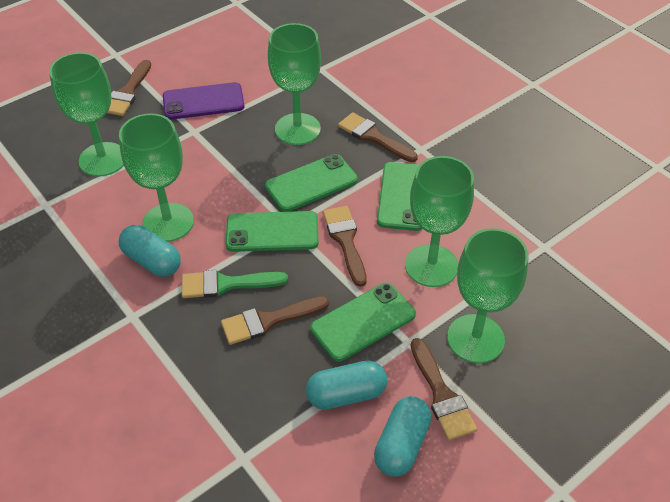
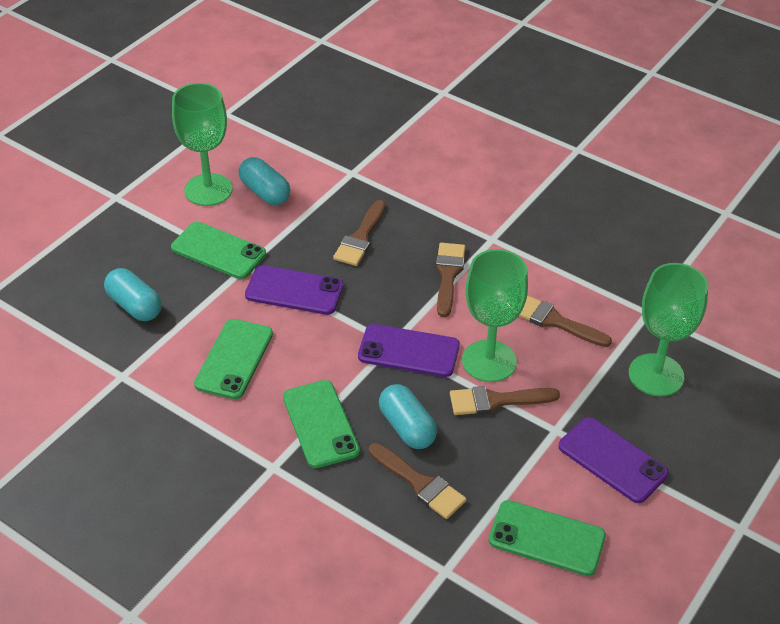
green brush: [182,270,288,298] = 1 -> none = 0
green goblet: [49,52,124,177] [119,113,194,242] [268,23,321,145] [405,156,474,287] [447,228,529,363] = 5 -> [172,83,233,206] [462,249,528,382] [629,263,708,396] = 3
purple phone: [163,82,245,120] = 1 -> [245,265,344,315] [358,324,460,377] [558,417,669,503] = 3

